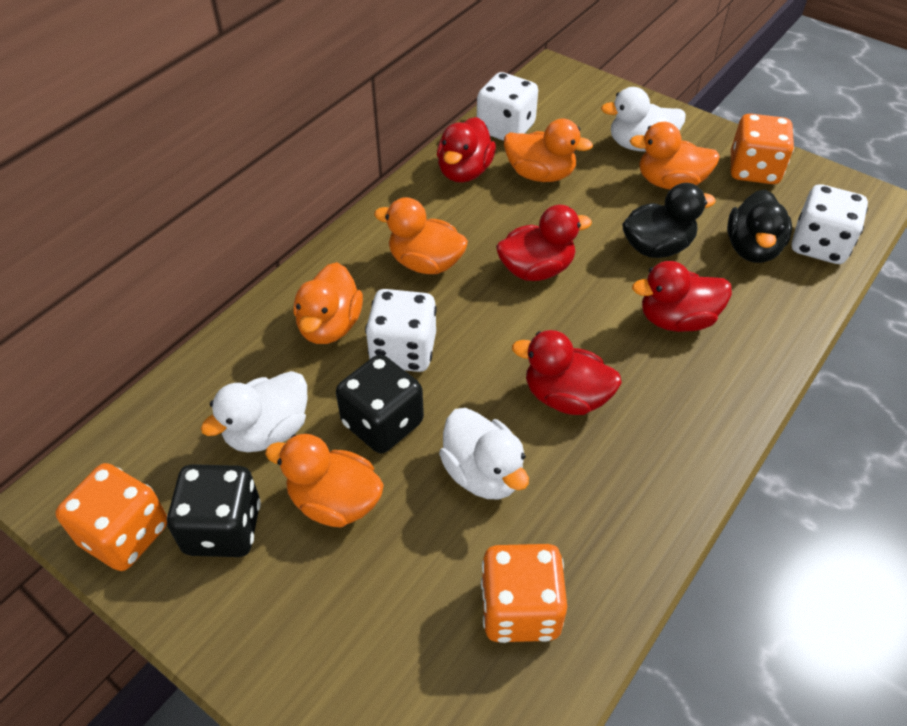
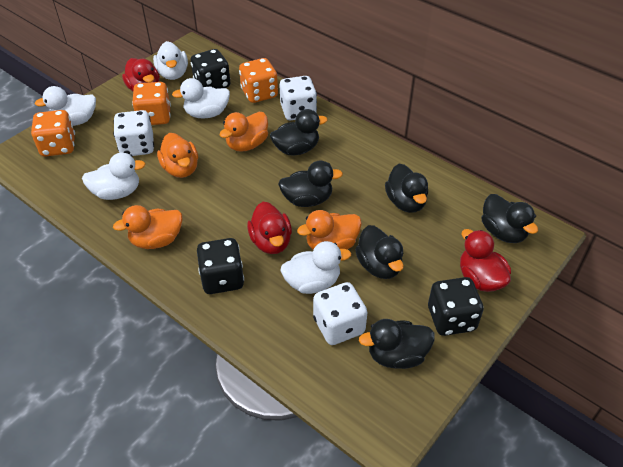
black dice: [167,464,261,557] [336,354,424,453] = 2 -> [191,49,230,89] [197,238,244,294] [428,277,484,336] = 3
black duck: [622,183,716,258] [727,189,792,263] = 2 -> [270,109,328,155] [278,161,343,207] [355,225,404,279] [359,319,435,369] [385,164,428,213] [481,194,538,243] = 6
orange duck: [265,434,384,527] [294,262,363,344] [374,197,468,274] [504,118,593,182] [630,122,720,190] = 5 -> [113,205,183,249] [157,133,198,178] [220,112,268,152] [297,210,362,250] = 4
red duck: [437,117,496,183] [496,205,592,281] [512,330,622,415] [632,261,732,332] = 4 -> [122,58,160,91] [247,202,292,254] [460,229,511,292] = 3
white duck: [201,371,307,452] [439,408,529,499] [601,87,686,152] = 3 -> [35,86,96,126] [82,153,146,200] [153,41,188,80] [172,78,230,119] [281,241,351,294] = 5

